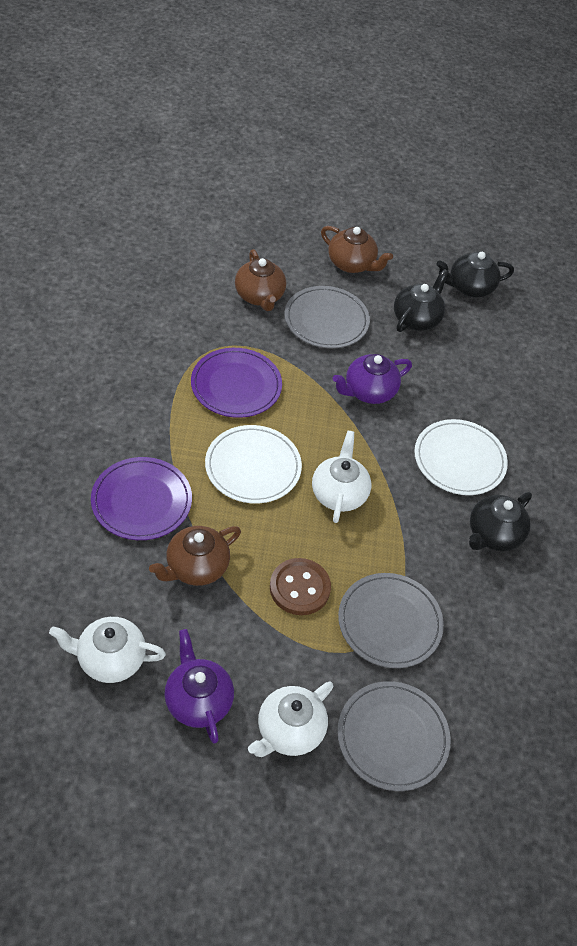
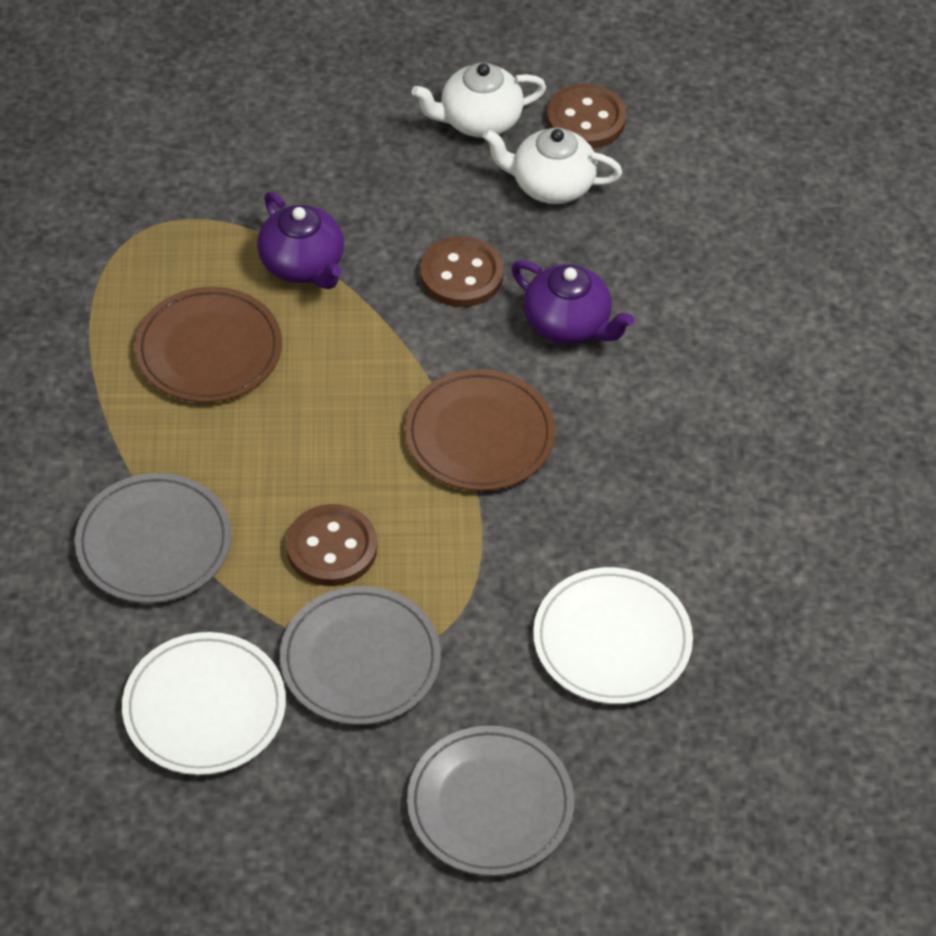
black teapot: [394,269,449,332] [436,252,514,297] [469,492,532,551] = 3 -> none = 0
brown button: [270,558,331,615] = 1 -> [286,504,377,586] [420,236,504,307] [547,84,626,148] = 3
brown plate: none = 0 -> [135,287,282,403] [405,369,555,491] = 2
brown teapot: [149,526,241,586] [235,249,286,311] [321,226,393,273] = 3 -> none = 0
purple plate: [91,457,192,540] [191,348,282,418] = 2 -> none = 0
white teapot: [49,617,166,683] [248,681,333,757] [312,431,371,523] = 3 -> [411,62,546,138] [483,128,622,204] = 2

